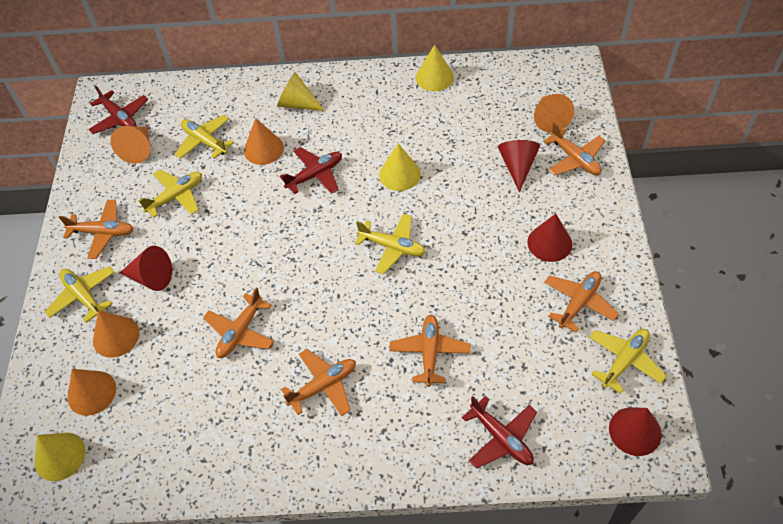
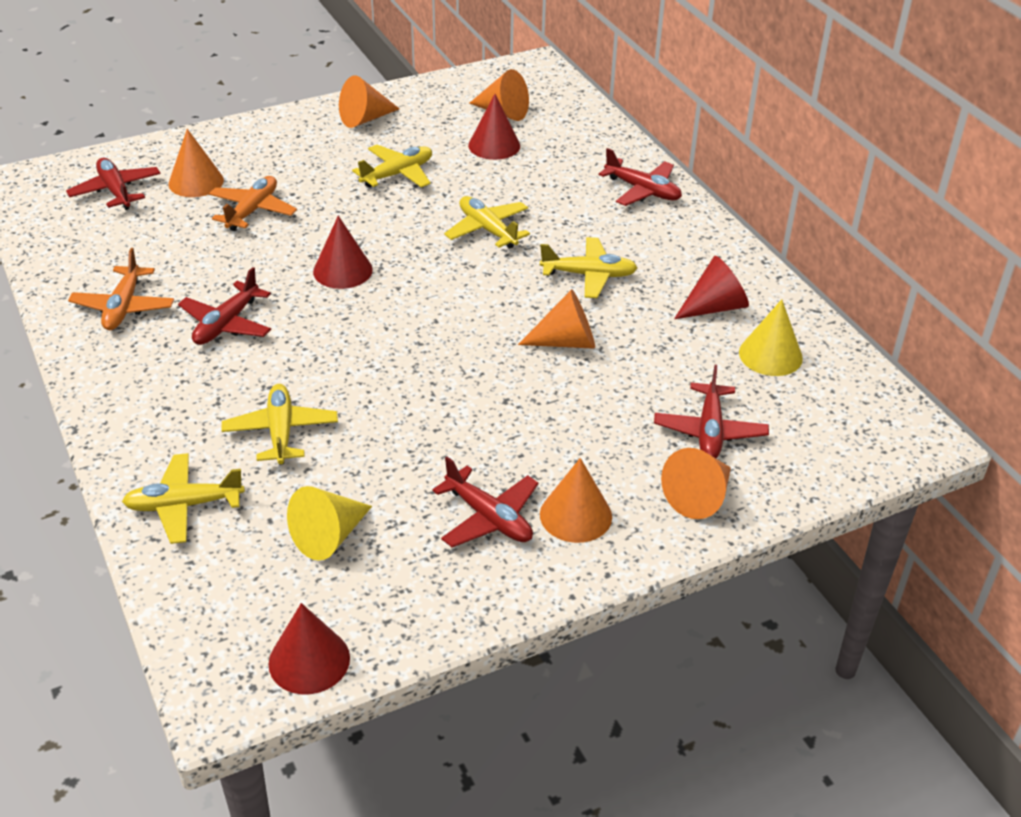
orange cone: [68,369,116,416] [93,311,139,358] [110,126,150,164] [244,118,284,165] [534,94,574,133] = 5 -> [168,129,224,197] [339,75,400,128] [469,69,529,121] [518,289,595,349] [540,458,612,543] [661,448,731,519] = 6
orange plane: [59,200,134,259] [203,287,274,358] [281,349,356,416] [389,315,471,387] [544,123,605,176] [544,271,619,332] = 6 -> [68,248,174,330] [209,176,297,231] = 2
red plane: [88,85,148,134] [279,147,342,194] [462,396,537,469] = 3 -> [66,158,161,210] [178,267,271,345] [432,457,539,547] [599,148,682,206] [654,365,769,458] = 5
yellow cone: [34,432,86,481] [277,72,325,111] [379,144,421,191] [416,45,454,91] = 4 -> [287,486,372,561] [739,299,803,376] = 2

